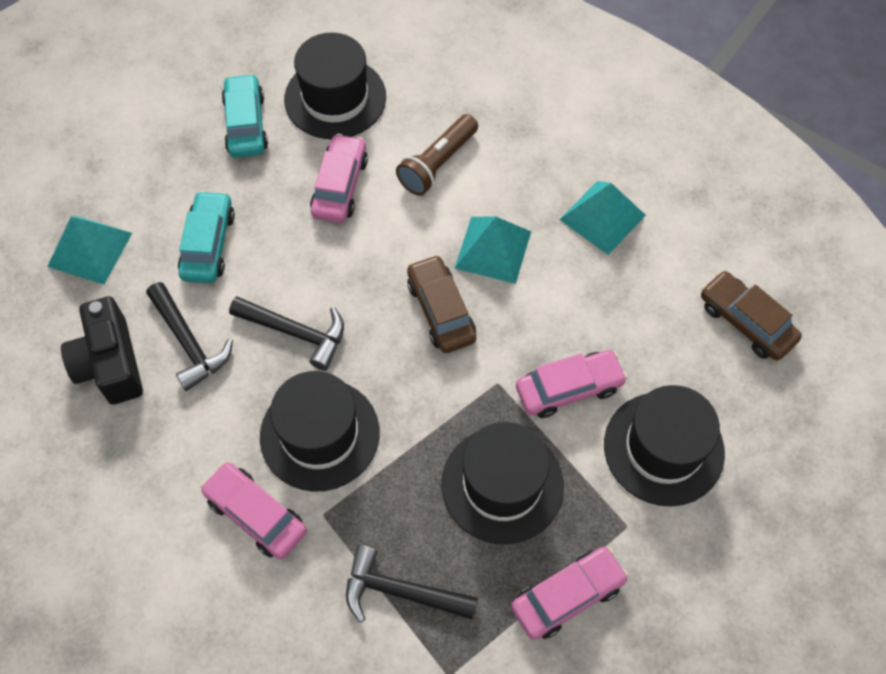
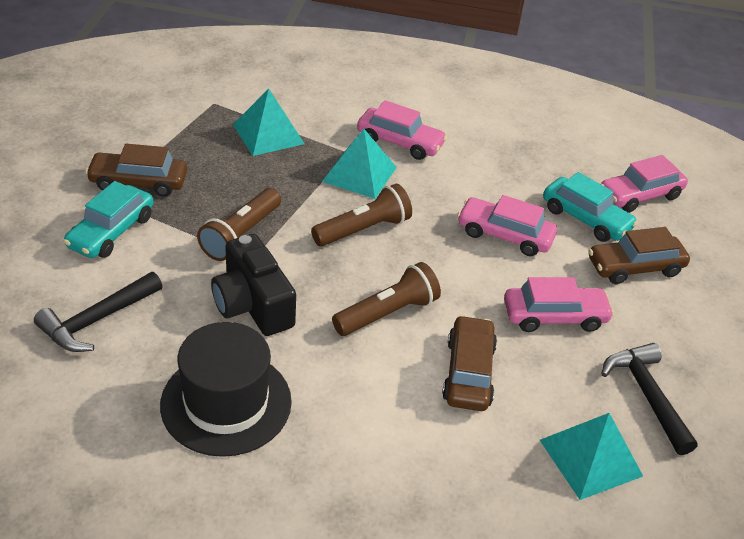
black hammer: [146,282,233,391] [229,296,344,371] [346,545,478,622] = 3 -> [34,272,162,352] [601,343,698,455] = 2
black hat: [260,371,379,492] [284,32,386,139] [442,422,564,544] [604,385,725,506] = 4 -> [160,322,292,457] = 1
brown car: [407,255,476,353] [701,271,802,360] = 2 -> [85,144,187,197] [442,315,497,411] [588,227,690,284] = 3
brown flashlight: [396,114,478,196] = 1 -> [197,188,281,261] [311,184,412,246] [332,262,441,336] = 3

